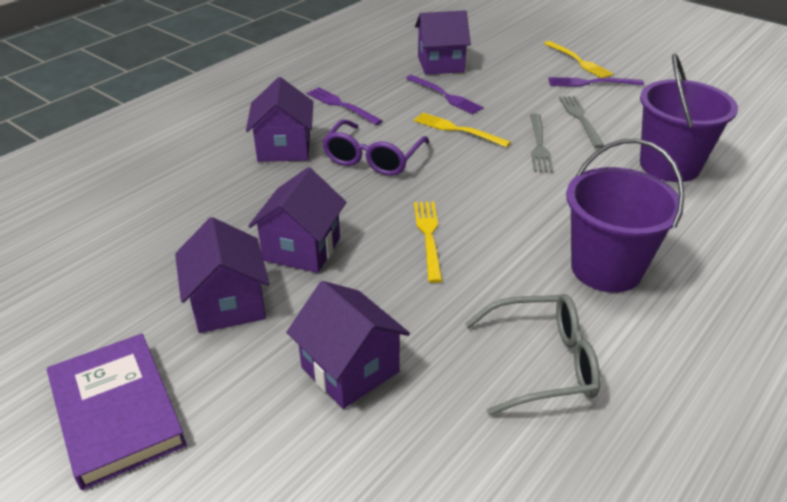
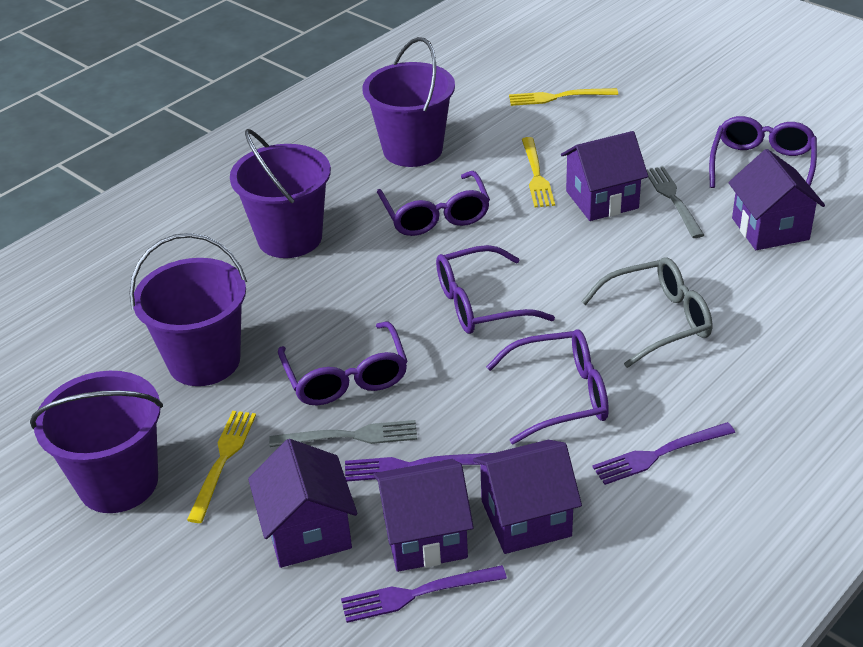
purple book: [47,334,187,490] = 1 -> none = 0
purple bucket: [566,139,685,293] [640,53,738,182] = 2 -> [30,371,163,513] [129,233,247,386] [230,129,331,258] [362,37,455,167] = 4
purple glasses: [322,119,429,176] = 1 -> [278,321,407,405] [377,171,490,236] [436,245,555,334] [486,329,609,444] [709,116,817,188] = 5

